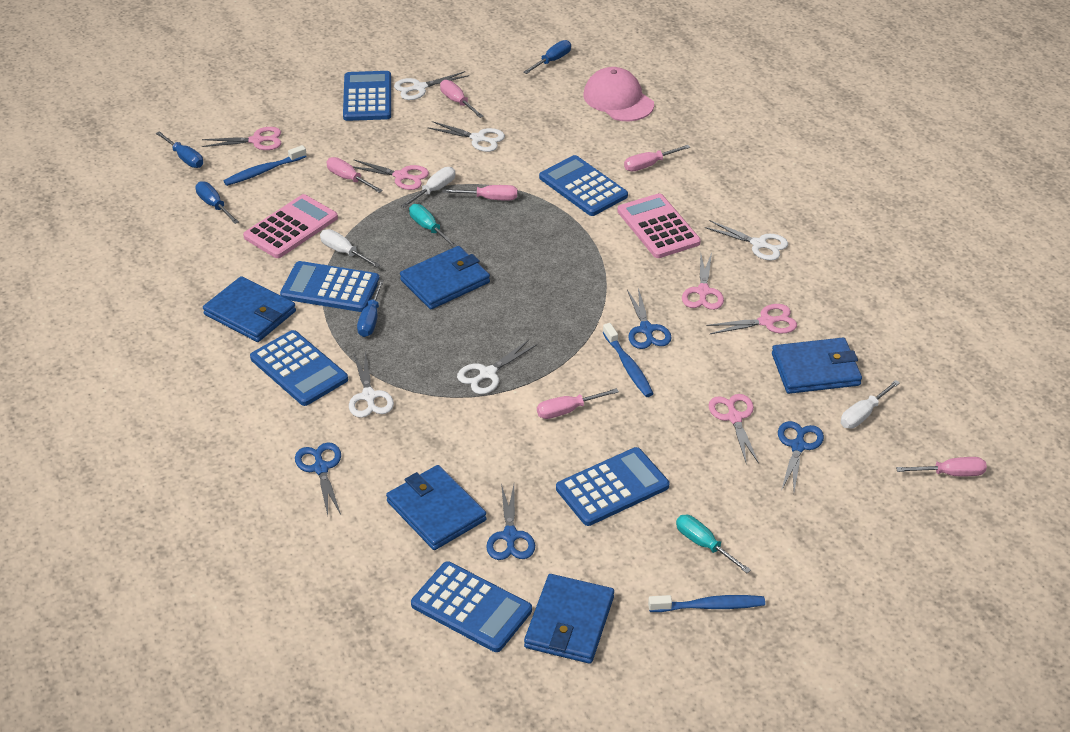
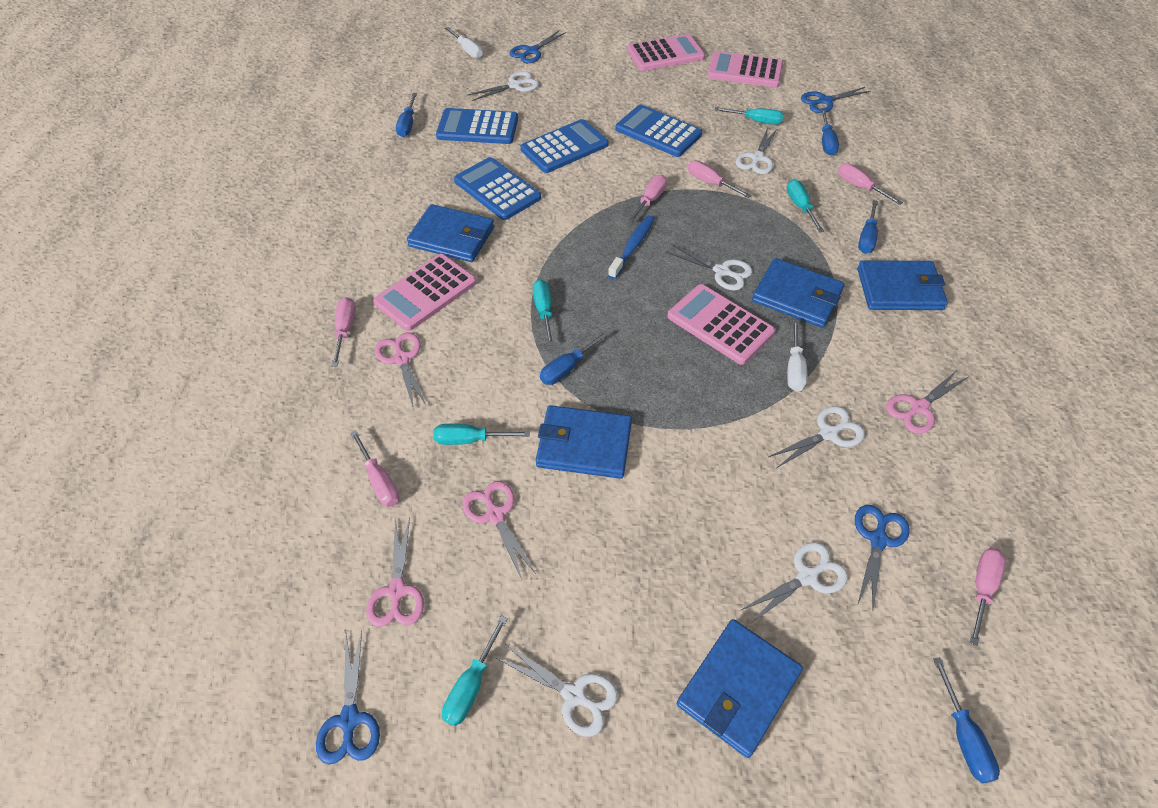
blue calculator: [250,330,348,406] [280,261,380,312] [343,71,391,121] [411,561,532,652] [539,155,628,216] [556,447,669,526] = 6 -> [436,108,518,144] [454,157,541,220] [521,119,609,173] [616,104,702,157] = 4
blue screwdriver: [156,131,203,168] [195,181,239,224] [357,280,384,337] [523,40,571,74] = 4 -> [396,93,417,137] [540,331,609,385] [821,110,839,155] [858,200,878,254] [933,657,1000,783] = 5
blue toothbrush: [223,145,307,186] [603,323,654,397] [648,595,765,612] = 3 -> [608,216,654,279] = 1
pink calculator: [243,194,338,258] [617,193,701,258] = 2 -> [373,254,477,331] [627,34,705,71] [667,284,775,365] [707,51,783,88] = 4
pink cap: [584,67,654,121] = 1 -> none = 0
pink scissors: [202,127,281,150] [352,159,429,190] [682,252,724,310] [706,304,797,334] [708,394,759,464] = 5 -> [366,517,424,627] [375,333,426,407] [462,481,536,579] [886,370,968,434] = 4
turquoise screwdriver: [409,204,457,248] [676,515,751,573] = 2 -> [433,424,530,445] [442,615,508,726] [533,279,554,346] [715,107,783,125] [787,179,824,233] = 5
white scissors: [349,351,394,418] [394,71,469,100] [427,121,505,152] [457,340,537,394] [704,221,788,260] = 5 -> [468,71,539,101] [496,644,618,737] [666,244,753,290] [736,128,778,174] [741,542,848,624] [768,406,865,468] = 6
white screwdriver: [320,229,380,268] [401,167,455,208] [841,380,900,429] = 3 -> [445,27,483,58] [787,320,807,392] = 2

